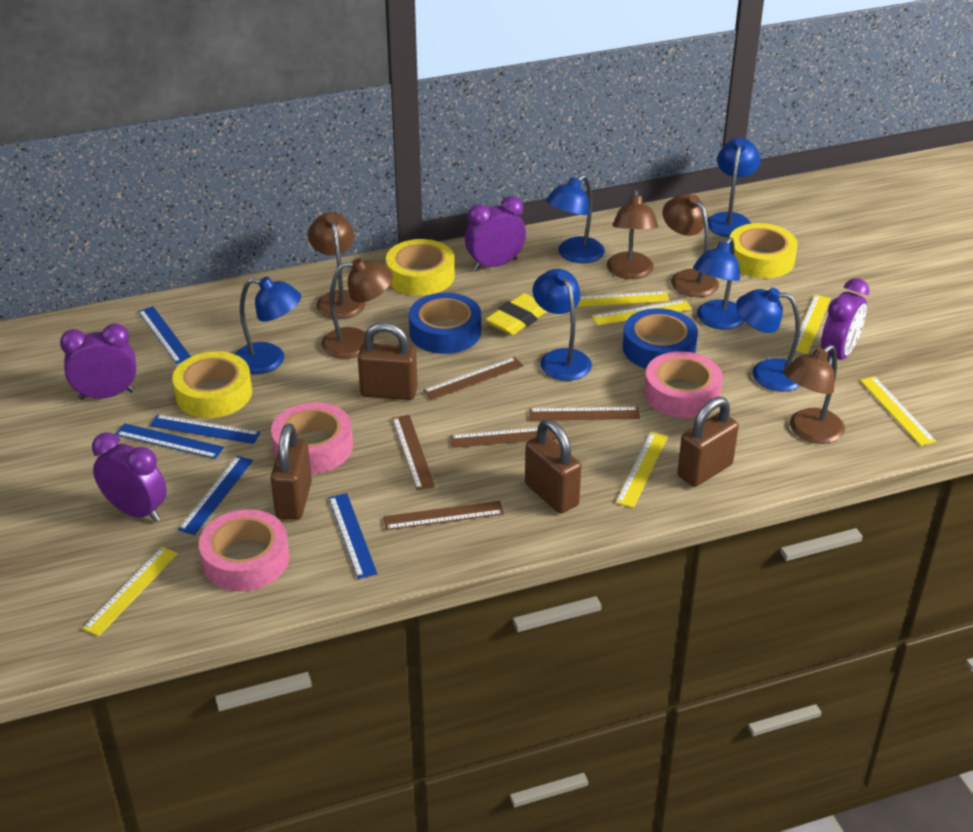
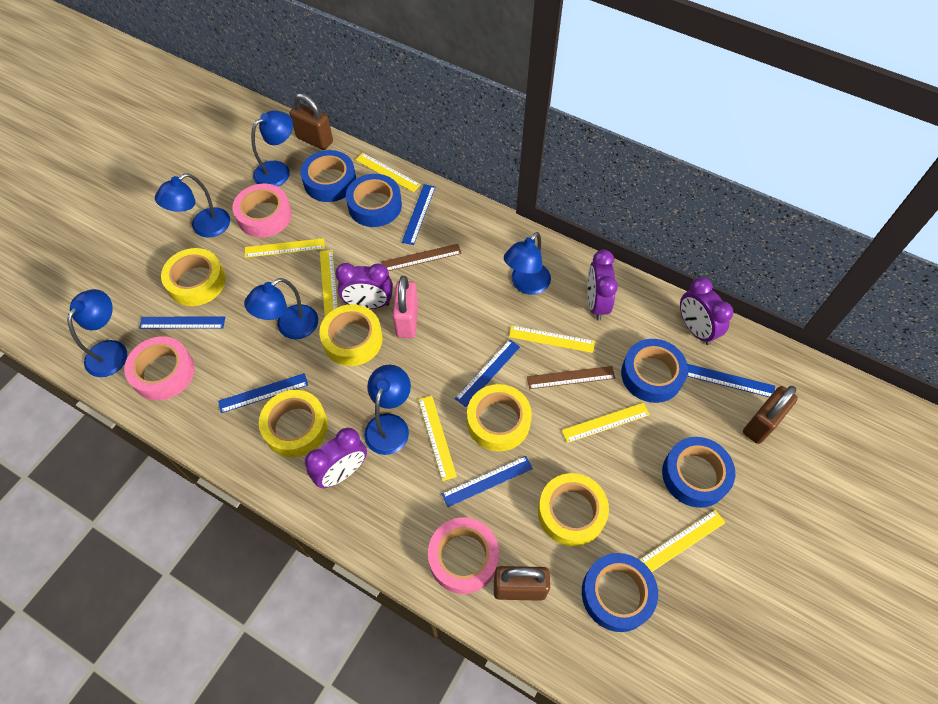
blue ruler: [116,423,224,459] [138,306,191,364] [150,414,260,444] [178,456,253,535] [329,493,377,579] = 5 -> [139,317,225,329] [218,373,308,413] [402,184,435,245] [442,456,533,507] [455,339,520,407] [687,364,775,397] = 6
blue tape: [409,293,481,354] [623,308,698,369] = 2 -> [300,150,356,202] [346,174,402,227] [582,553,658,632] [621,339,688,403] [662,437,735,508] = 5
brown lamp: [308,213,365,319] [321,258,393,359] [607,190,658,279] [663,194,719,297] [784,345,845,444] = 5 -> none = 0
brown padlock: [270,423,312,520] [358,322,418,400] [525,420,581,514] [677,397,739,487] = 4 -> [290,93,333,150] [494,566,550,601] [743,386,798,444] = 3
brown ruler: [383,501,504,530] [392,415,435,490] [423,357,524,400] [450,428,557,448] [529,407,640,421] = 5 -> [382,244,462,271] [527,366,615,389] = 2
pink padlock: none = 0 -> [393,276,418,338] = 1
yellow eraser: [485,293,547,335] = 1 -> none = 0
yellow ruler: [82,547,178,636] [577,291,669,307] [592,300,692,325] [616,432,668,508] [796,295,831,354] [860,376,936,446] = 6 -> [245,238,325,258] [320,250,338,317] [355,153,421,192] [418,396,457,481] [509,325,595,353] [561,403,650,443] [639,510,726,572] = 7
yellow tape: [172,351,252,418] [386,239,455,296] [729,223,798,278] = 3 -> [161,248,226,306] [259,390,328,457] [319,304,383,366] [467,384,532,451] [538,473,609,547] = 5

